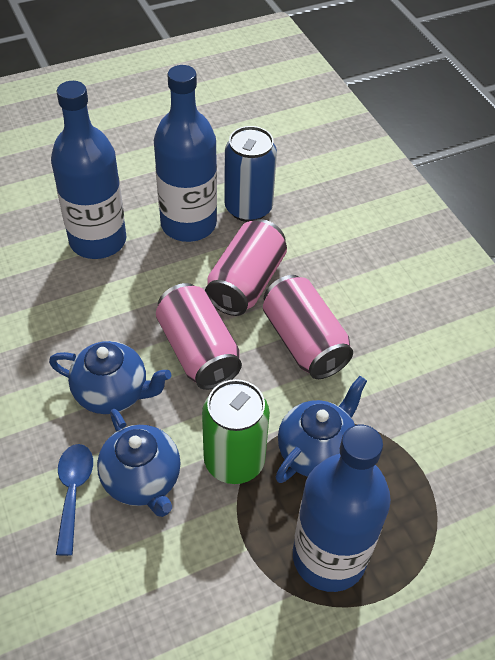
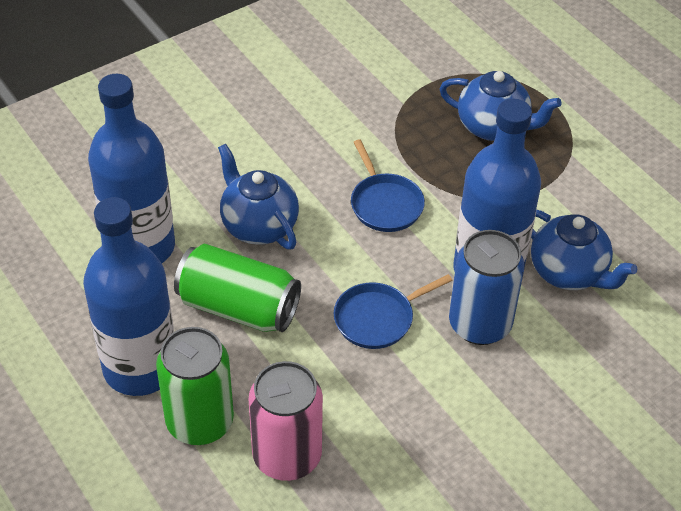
blue pan: none = 0 -> [334,274,453,349] [351,140,425,232] = 2
blue spoon: [56,444,93,556] = 1 -> none = 0
green can: [202,379,270,484] = 1 -> [156,327,234,445] [174,244,301,332] = 2
pink can: [156,283,242,390] [205,219,287,316] [263,275,353,379] = 3 -> [249,361,323,481] = 1

